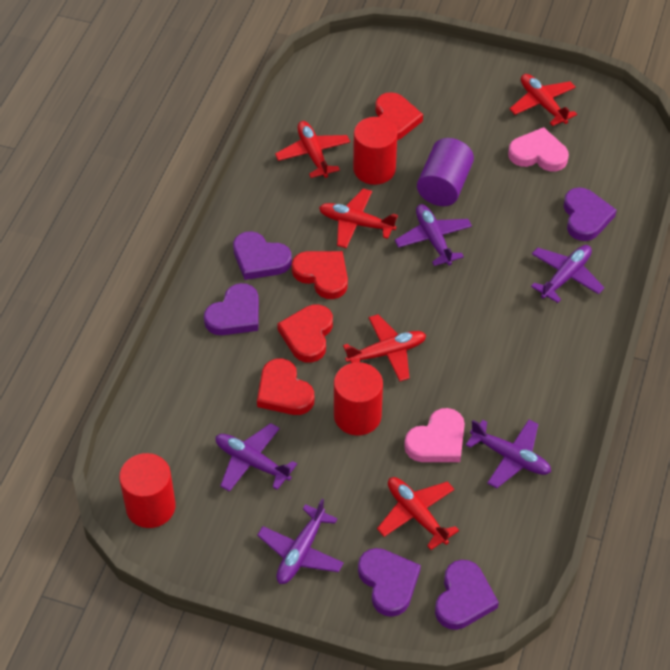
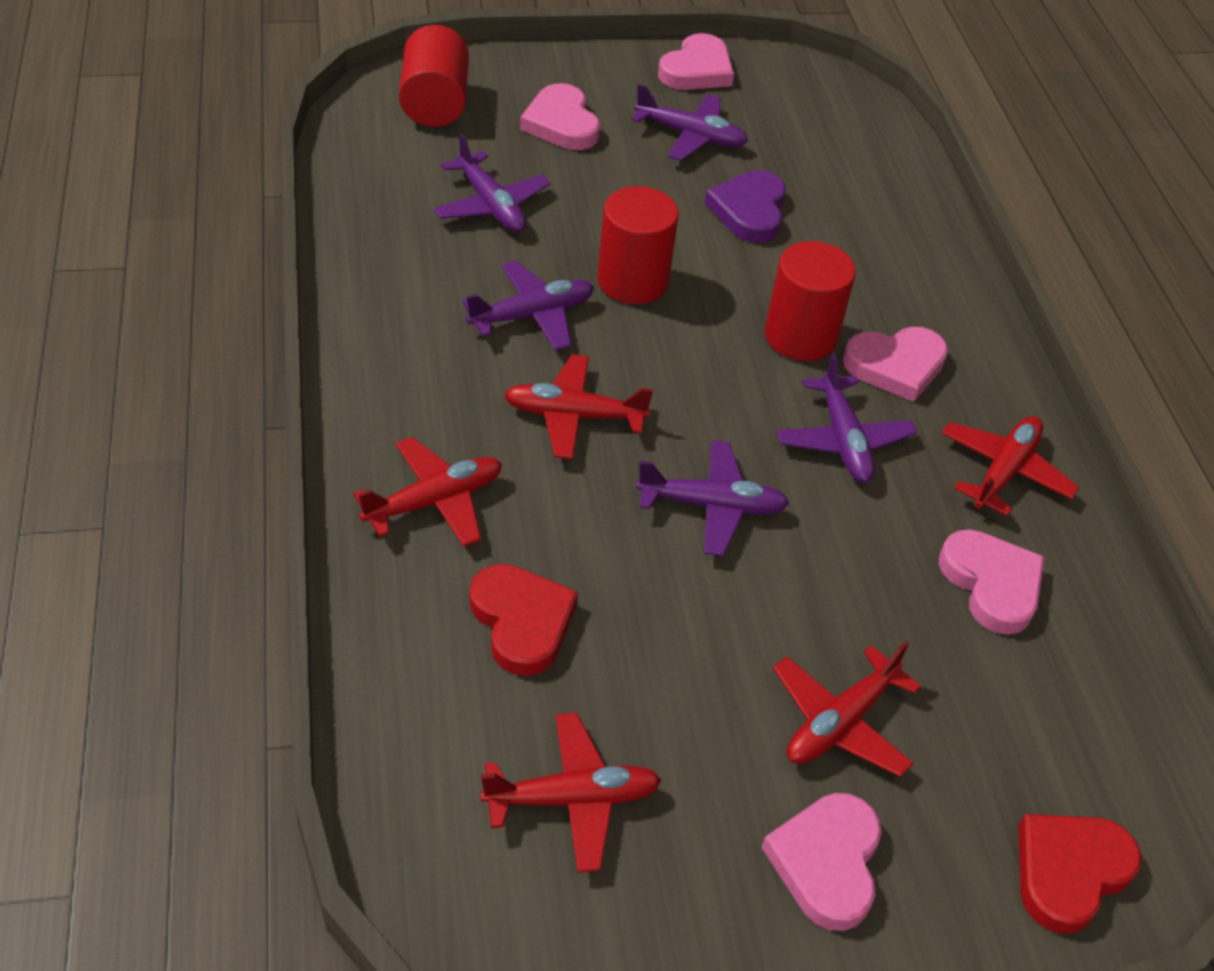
pink heart: [404,408,465,462] [508,127,569,171] = 2 -> [520,83,600,150] [658,33,734,90] [761,793,882,931] [843,327,948,402] [939,529,1045,635] = 5
purple cylinder: [417,138,474,206] = 1 -> none = 0
purple heart: [204,283,259,335] [233,231,292,280] [358,548,421,617] [435,560,499,630] [563,188,617,241] = 5 -> [704,170,786,243] = 1
red heart: [257,358,314,415] [277,304,333,363] [292,251,348,299] [375,92,423,140] = 4 -> [469,564,578,676] [1018,814,1141,934] = 2

